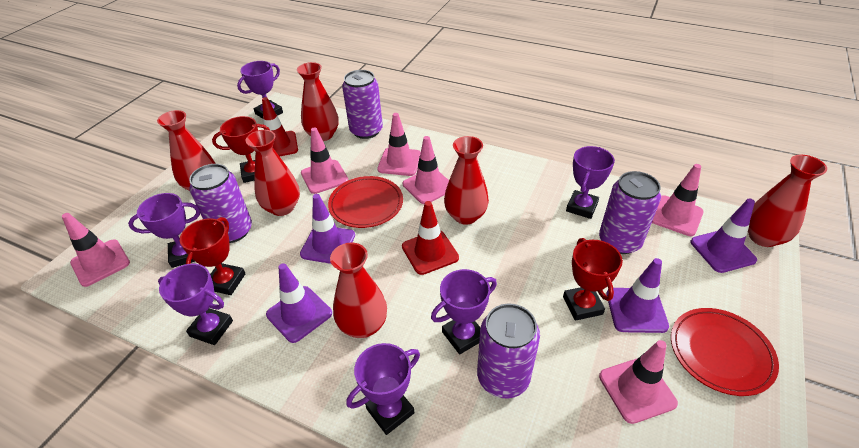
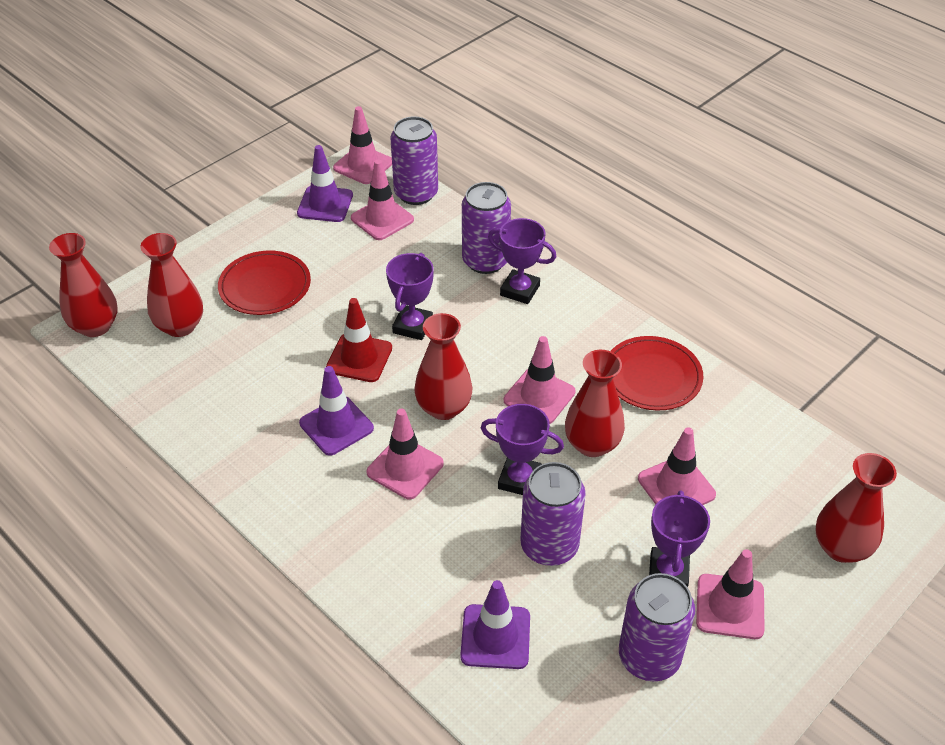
purple traffic cone: [266,263,332,343] [300,194,355,264] [607,258,669,333] [691,198,757,273] = 4 -> [297,145,353,222] [299,366,374,456] [460,580,530,669] = 3
purple trophy: [128,193,200,268] [158,264,233,345] [237,61,283,119] [346,343,420,435] [431,269,497,355] [566,146,615,219] = 6 -> [386,253,434,340] [481,404,564,495] [488,218,556,304] [649,490,710,587] = 4
red traffic cone: [262,97,298,156] [402,201,459,275] = 2 -> [326,298,392,382] = 1
red trophy: [180,217,246,295] [212,116,270,183] [563,238,623,321] = 3 -> none = 0
red vase: [157,110,216,191] [246,130,300,216] [297,62,339,141] [330,243,387,338] [444,136,489,225] [748,155,827,247] = 6 -> [49,233,118,337] [140,233,203,337] [414,313,473,420] [565,350,625,457] [815,453,897,563] = 5

